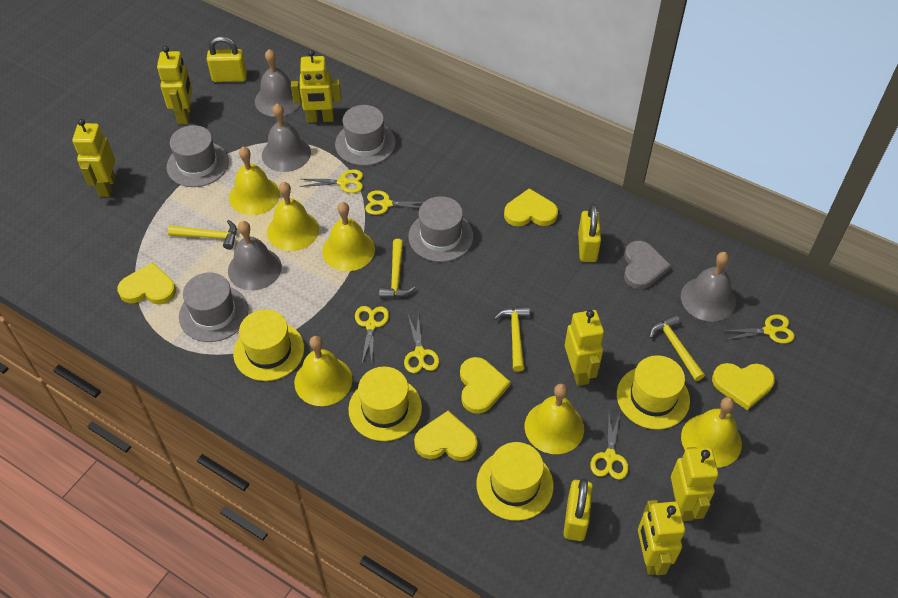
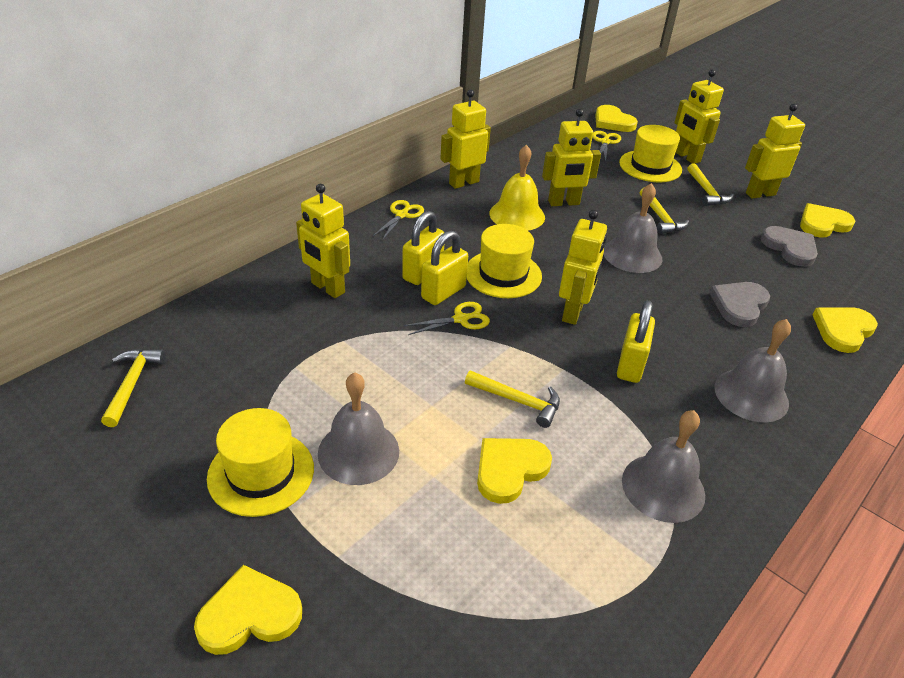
grey hat: [166,125,229,187] [179,273,248,342] [335,105,396,166] [408,196,473,262] = 4 -> none = 0
grey heart: [624,241,671,289] = 1 -> [710,282,770,327] [760,226,818,267] = 2
yellow bell: [229,146,280,215] [267,182,319,251] [294,336,352,406] [322,202,375,271] [525,384,584,454] [681,397,742,468] = 6 -> [490,145,545,231] = 1
yellow hat: [233,309,304,381] [348,366,422,441] [476,442,554,521] [617,355,690,430] = 4 -> [207,408,314,517] [467,224,542,298] [619,125,682,182] = 3
yellow scissors: [299,169,363,193] [355,306,389,364] [365,190,424,215] [404,315,439,373] [590,413,628,479] [722,314,795,344] = 6 -> [372,200,424,240] [404,302,490,335] [593,131,621,161] = 3

